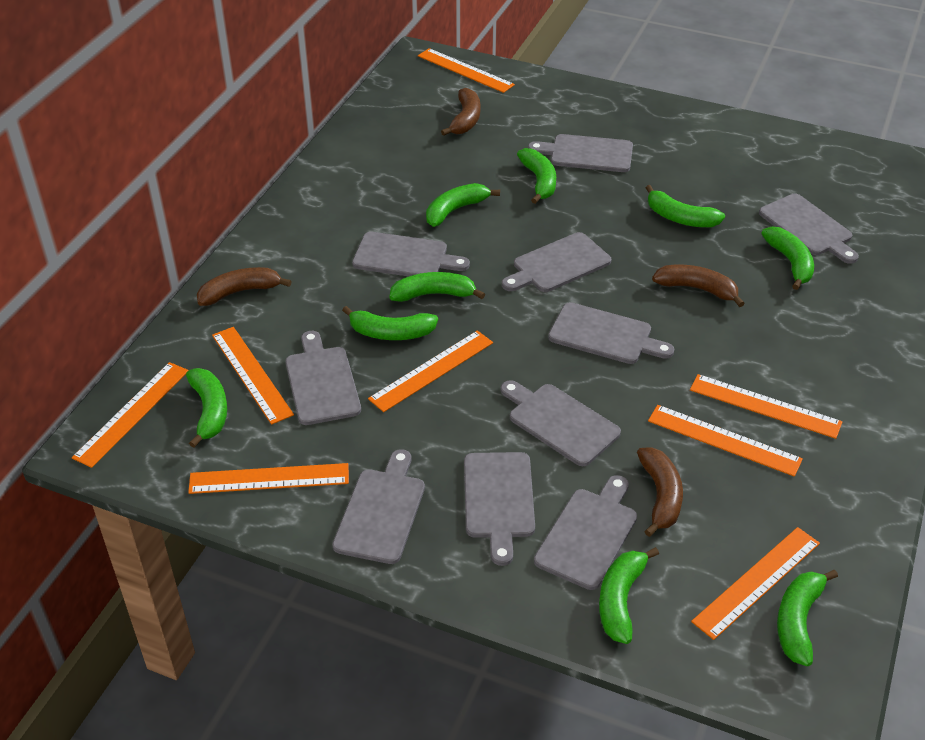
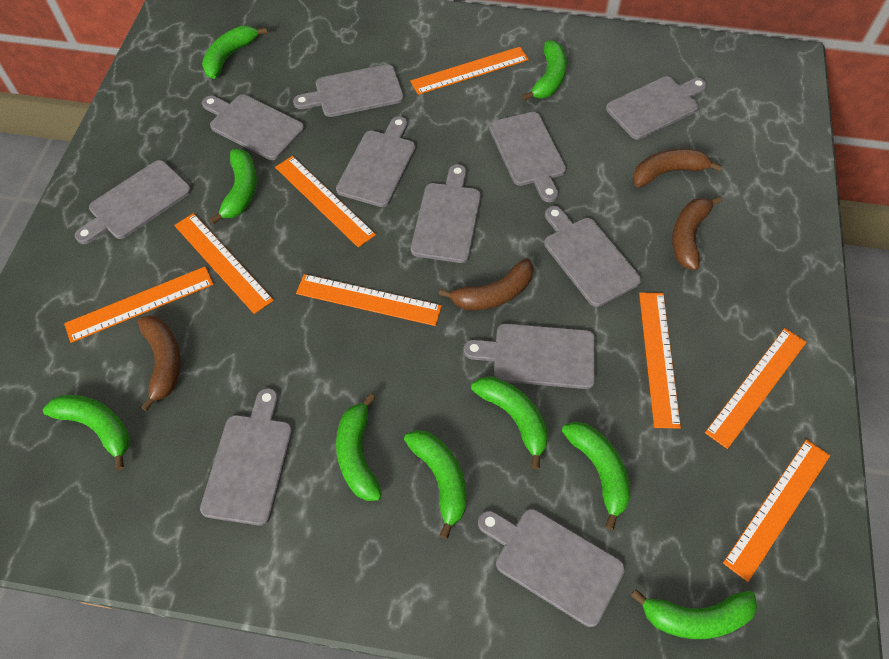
grey cutting board: [285,331,361,425] [332,449,425,564] [352,232,470,277] [464,452,535,566] [501,380,621,466] [502,232,611,292] [528,134,633,172] [534,475,637,590] [548,302,674,364] [759,194,859,264] = 10 -> [75,160,191,244] [200,388,292,525] [202,94,304,160] [293,64,404,117] [336,116,416,207] [411,164,481,263] [463,323,596,389] [478,509,625,627] [489,112,566,202] [544,206,641,307] [606,76,707,140] = 11

